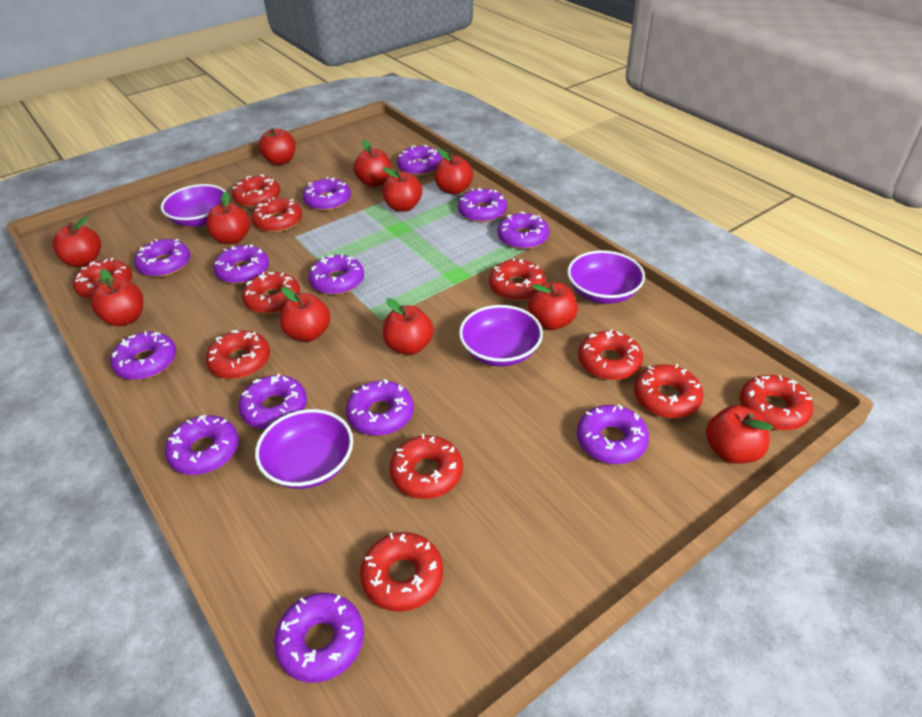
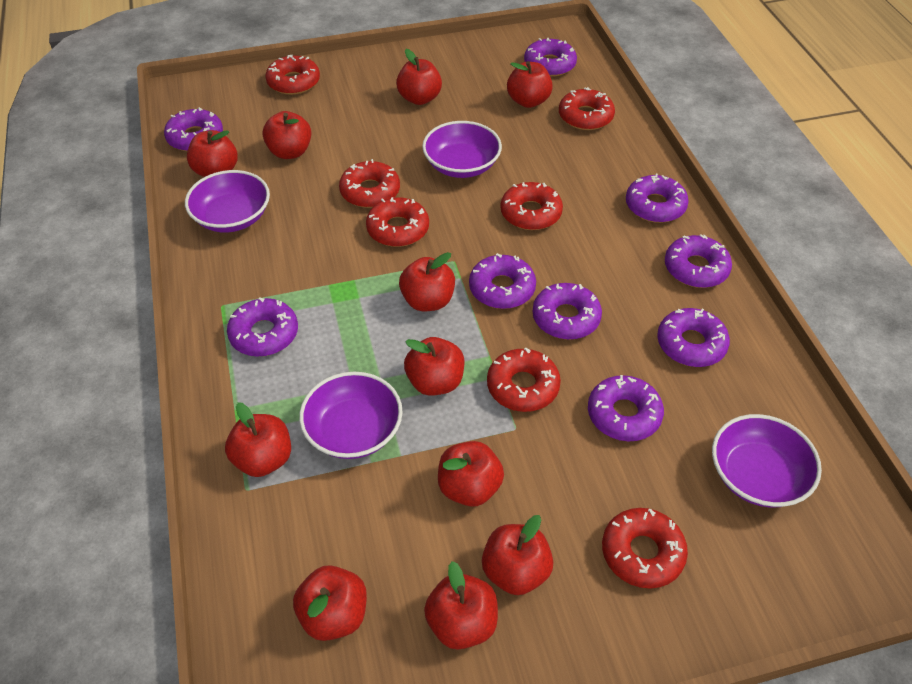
purple donut: [110,331,176,380] [134,239,190,277] [165,415,239,475] [214,244,269,284] [238,374,307,429] [274,593,364,683] [303,177,351,211] [308,254,364,295] [346,379,414,436] [397,145,442,176] [458,188,507,223] [498,212,549,249] [577,404,649,464] = 13 -> [164,107,223,151] [227,297,298,357] [469,253,536,309] [524,38,577,77] [532,283,602,340] [588,375,664,441] [626,174,689,223] [657,308,730,367] [665,234,732,288] = 9
red donut: [73,258,132,299] [206,329,270,379] [232,174,280,208] [242,272,300,314] [252,197,302,232] [360,532,443,612] [389,434,463,499] [489,258,545,301] [578,329,643,380] [634,364,704,418] [740,375,813,430] = 11 -> [266,55,320,95] [339,159,400,208] [366,197,429,247] [487,347,561,412] [500,182,563,230] [559,87,615,130] [602,508,688,589] = 7

